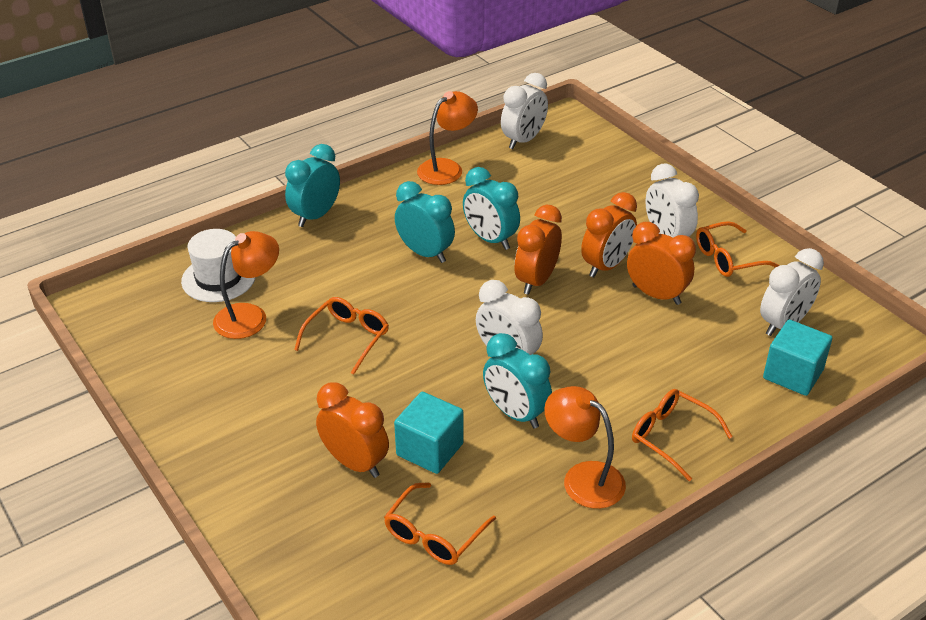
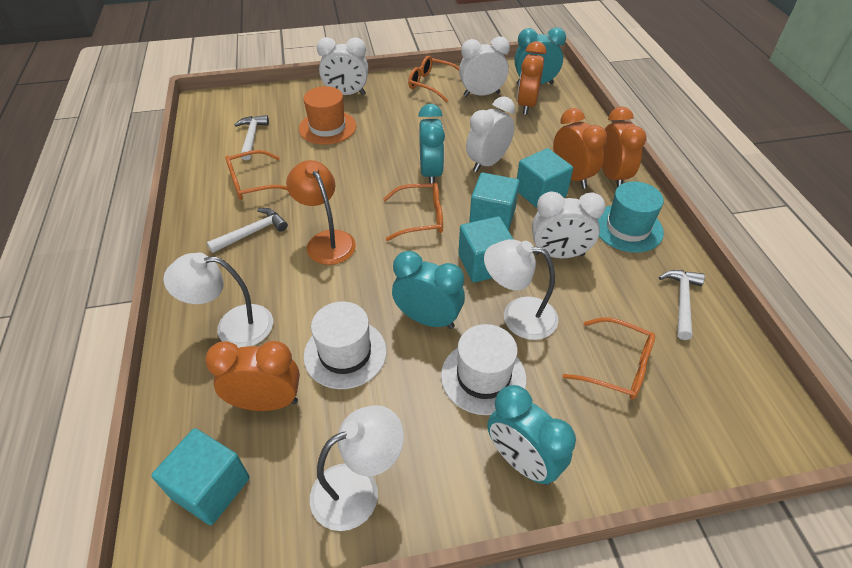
orange hat: none = 0 -> [299,86,356,145] = 1
orange lamp: [213,231,279,339] [417,91,478,185] [544,386,626,509] = 3 -> [286,160,356,265] = 1
turquoise cube: [394,392,464,474] [763,320,832,396] = 2 -> [151,428,250,525] [458,216,513,283] [469,173,520,231] [517,148,573,208] = 4
turquoise hat: none = 0 -> [598,181,664,253] = 1
white hammer: none = 0 -> [207,208,288,253] [234,115,269,160] [659,270,705,340] = 3
white hat: [181,229,256,302] = 1 -> [304,301,387,389] [441,324,527,415] = 2
white lamp: none = 0 -> [163,252,273,348] [310,405,404,531] [484,239,558,340] = 3

